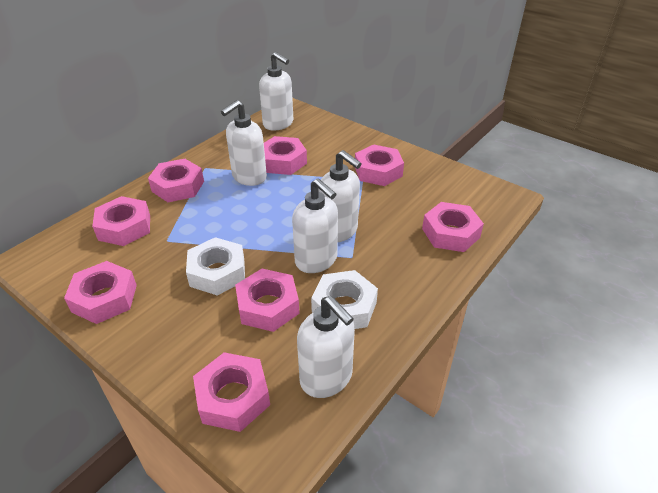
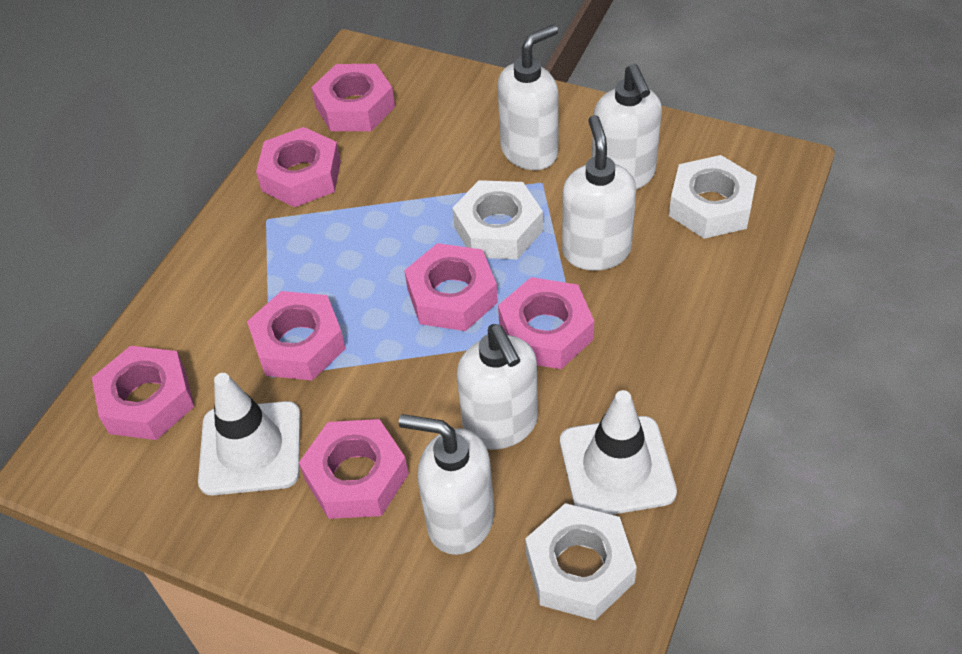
pink nut: [64,261,137,324] [92,196,150,246] [148,159,204,202] [193,352,270,432] [235,269,300,332] [264,136,307,175] [355,145,404,186] [422,202,484,252] = 8 -> [92,346,194,440] [247,291,346,381] [256,127,341,207] [299,419,409,519] [311,64,395,131] [404,243,498,331] [498,277,594,369] = 7
white nut: [186,237,245,296] [311,270,378,329] = 2 -> [452,180,543,259] [525,503,637,620] [669,155,757,239] = 3
white traffic cone: none = 0 -> [198,373,301,496] [560,390,677,515] = 2

